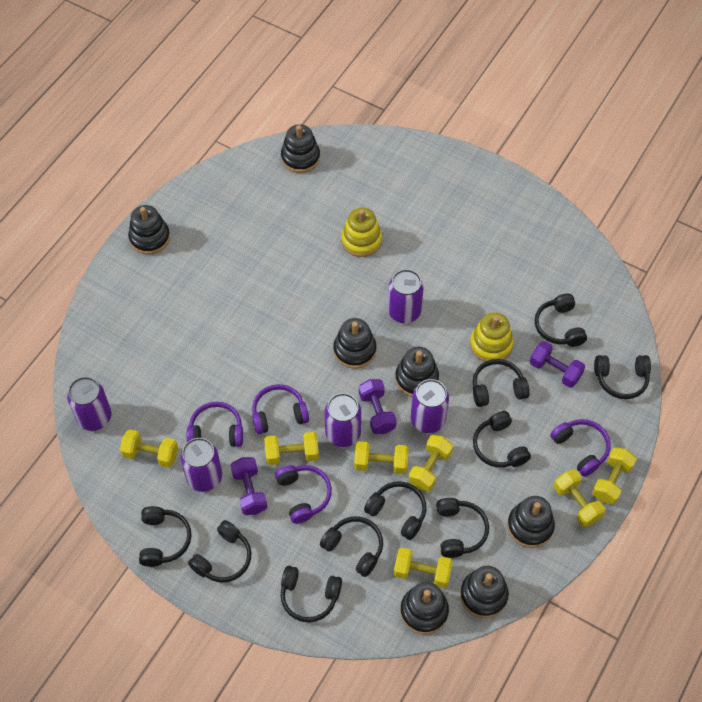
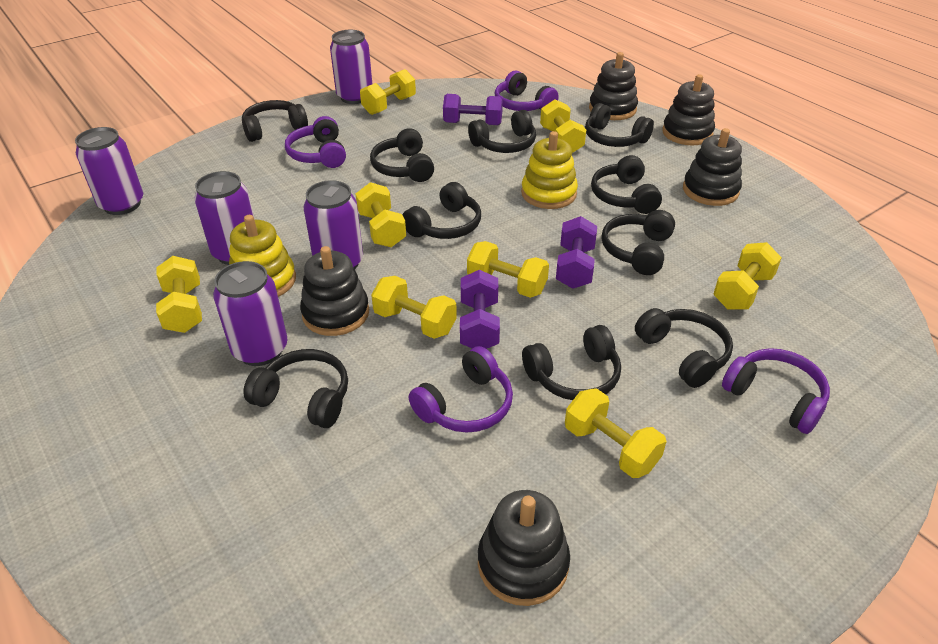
black stacking toy: [128,205,170,255] [281,124,320,173] [333,318,376,369] [395,347,439,397] [400,582,449,634] [460,566,509,618] [507,496,555,548] = 7 -> [300,246,369,336] [478,490,570,606] [589,52,638,120] [662,74,715,145] [683,128,742,206] = 5
yellow dumbbell: [120,429,178,468] [264,432,319,465] [354,441,409,474] [394,548,453,588] [408,435,453,491] [554,469,605,527] [592,447,637,504] = 7 -> [156,256,202,333] [355,182,406,247] [360,69,416,115] [371,276,457,339] [467,241,549,298] [540,99,586,153] [565,388,666,478] [714,242,782,310] = 8

